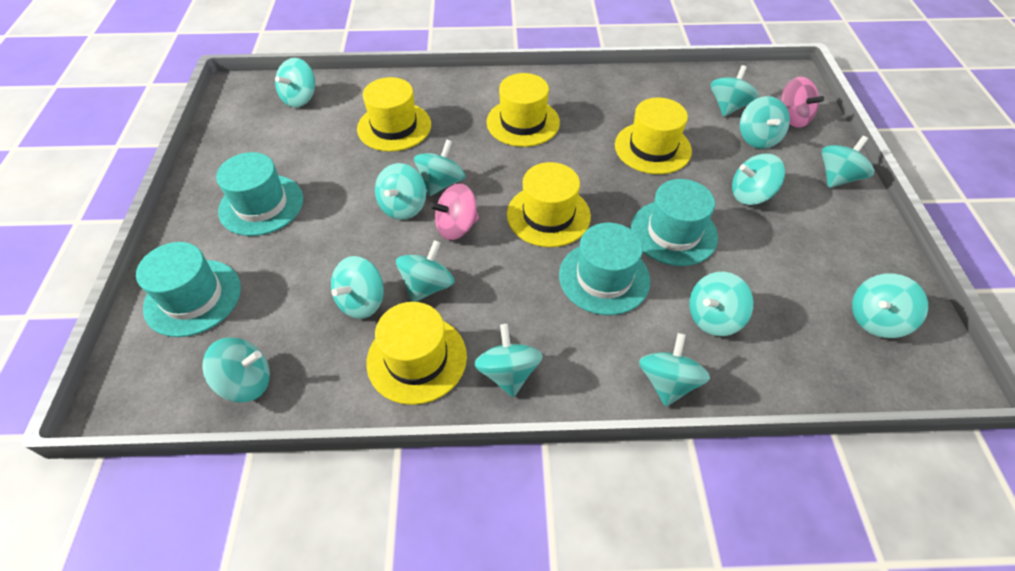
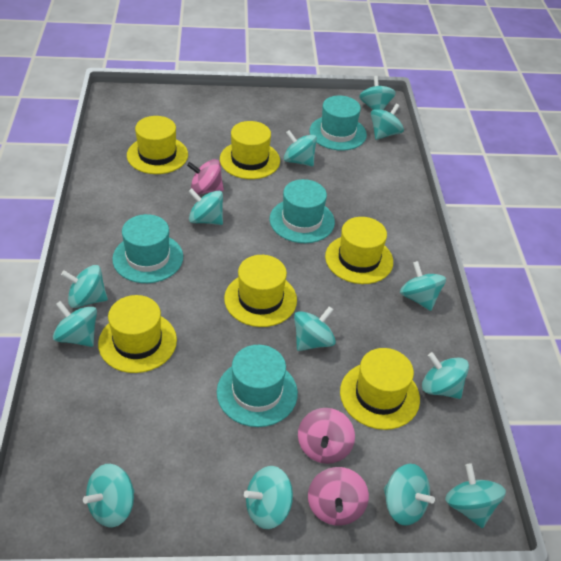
pink spinning top: [429,183,479,240] [780,77,824,128] = 2 -> [187,159,224,195] [298,408,355,464] [308,467,369,526] = 3
turquoise spinning top: [202,338,270,402] [275,58,315,108] [331,256,384,319] [375,163,426,220] [396,240,455,302] [414,139,465,196] [474,324,543,398] [639,333,710,407] [689,272,753,336] [711,65,759,117] [732,154,785,205] [740,96,790,149] [821,136,874,188] [852,273,928,338] = 14 -> [53,301,97,347] [61,265,108,308] [83,464,134,527] [188,188,223,225] [244,466,293,529] [284,130,317,166] [294,306,336,351] [359,76,396,110] [371,103,404,140] [384,464,435,525] [400,261,446,311] [422,352,469,399] [445,463,506,528] = 13
yellow hat: [357,77,431,152] [366,302,467,405] [487,73,560,147] [507,162,591,247] [615,98,692,174] = 5 -> [98,295,177,373] [127,116,188,174] [220,121,280,179] [224,255,297,327] [325,217,393,284] [340,348,420,430] = 6

